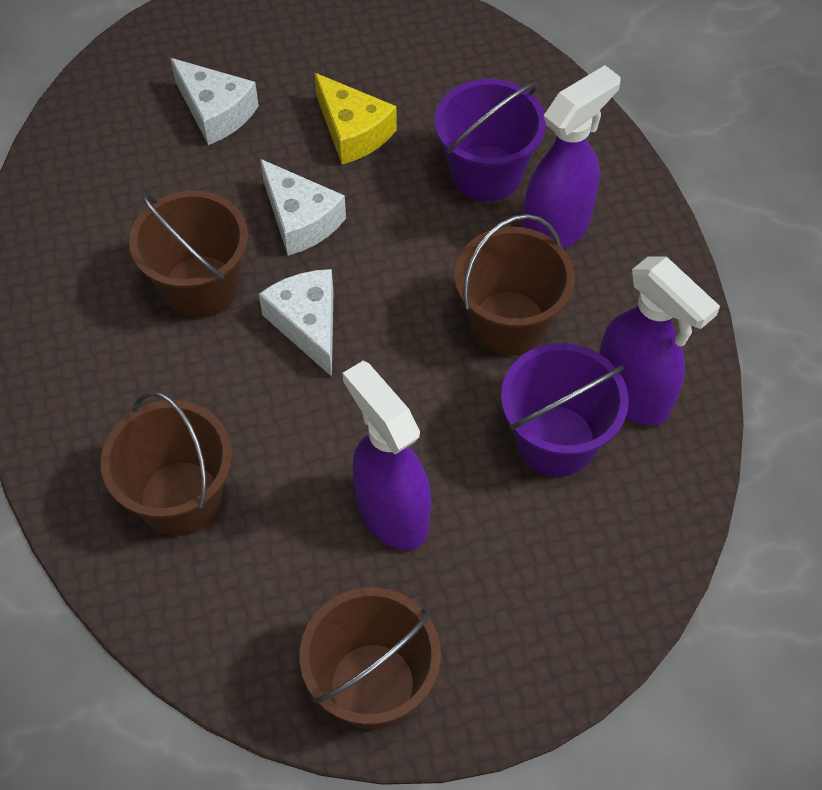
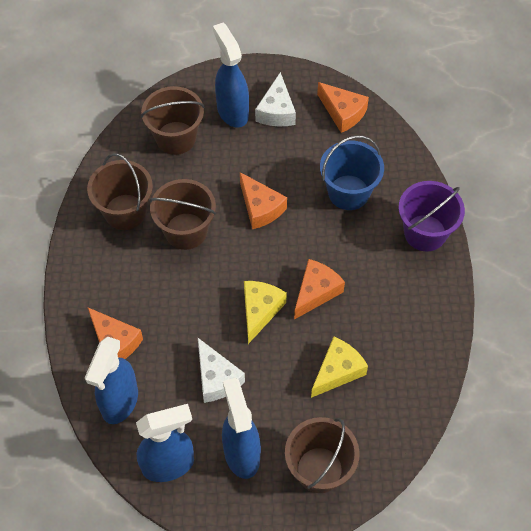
blue bucket: none = 0 -> [320,136,384,210] = 1
blue spray bottle: none = 0 -> [85,337,138,424] [136,404,194,482] [213,23,249,128] [222,378,261,479] = 4
orange cheese: none = 0 -> [88,308,143,359] [240,172,287,229] [294,259,345,320] [317,82,369,133] = 4
purple bucket: [435,79,546,202] [501,343,629,477] = 2 -> [399,181,465,252] = 1
purple spray bottle: [343,361,431,550] [522,65,621,249] [599,256,720,425] = 3 -> none = 0
white cheese: [170,58,259,145] [259,269,334,377] [260,159,346,256] = 3 -> [198,338,245,403] [255,72,296,126] = 2
yellow cheese: [315,73,397,164] = 1 -> [244,281,287,344] [311,336,368,398] = 2

